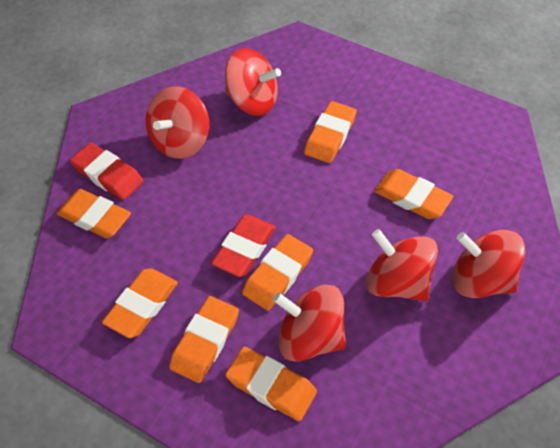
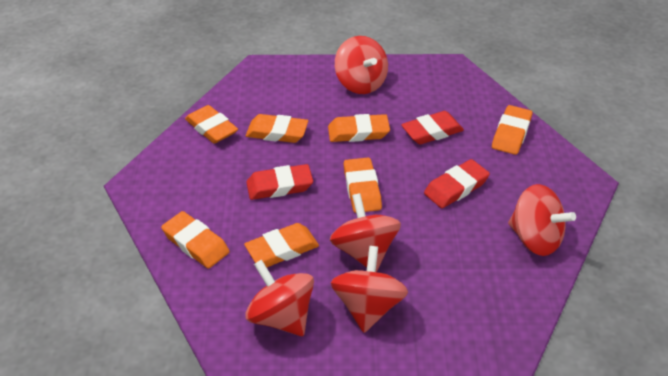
red eraser: [70,143,143,200] [211,215,276,277] = 2 -> [246,164,313,200] [401,111,464,145] [424,159,490,208] = 3

